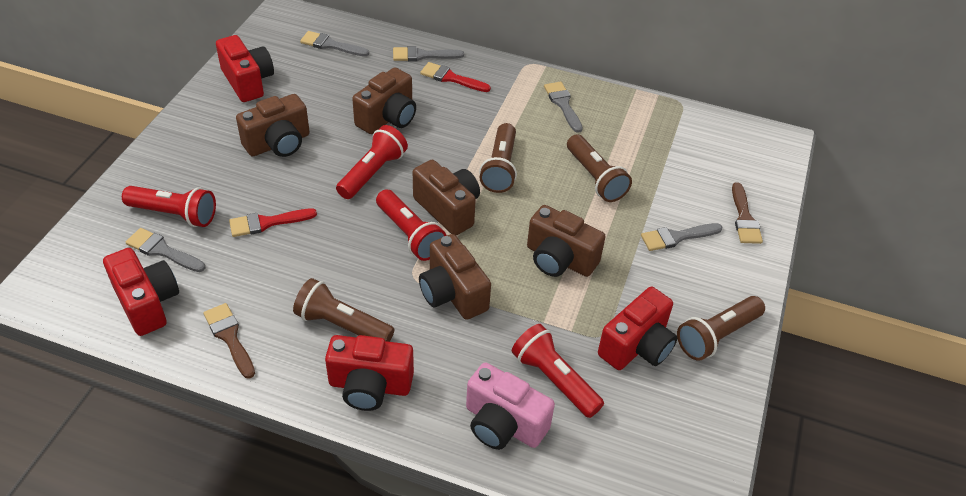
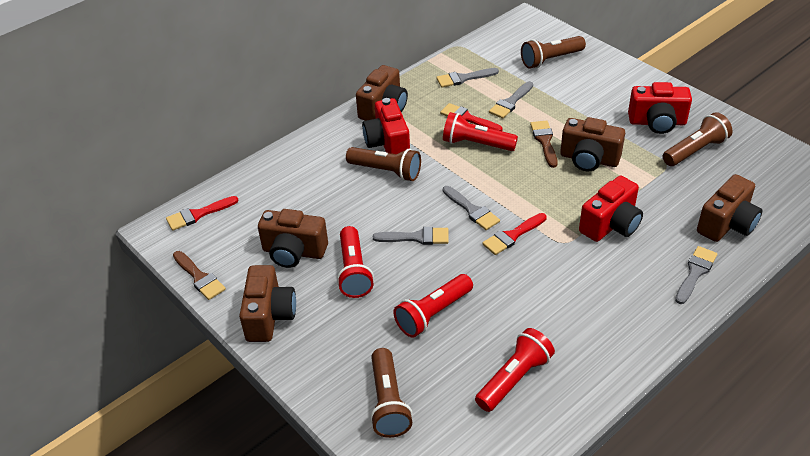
pink camera: [466,362,555,450] = 1 -> none = 0
red brush: [229,208,317,237] [420,62,491,92] = 2 -> [166,196,239,231] [440,103,502,131] [482,213,547,255] = 3
red camera: [103,248,179,336] [216,35,274,102] [325,335,414,411] [598,287,677,370] = 4 -> [362,98,410,154] [579,176,643,242] [628,82,692,134] = 3

